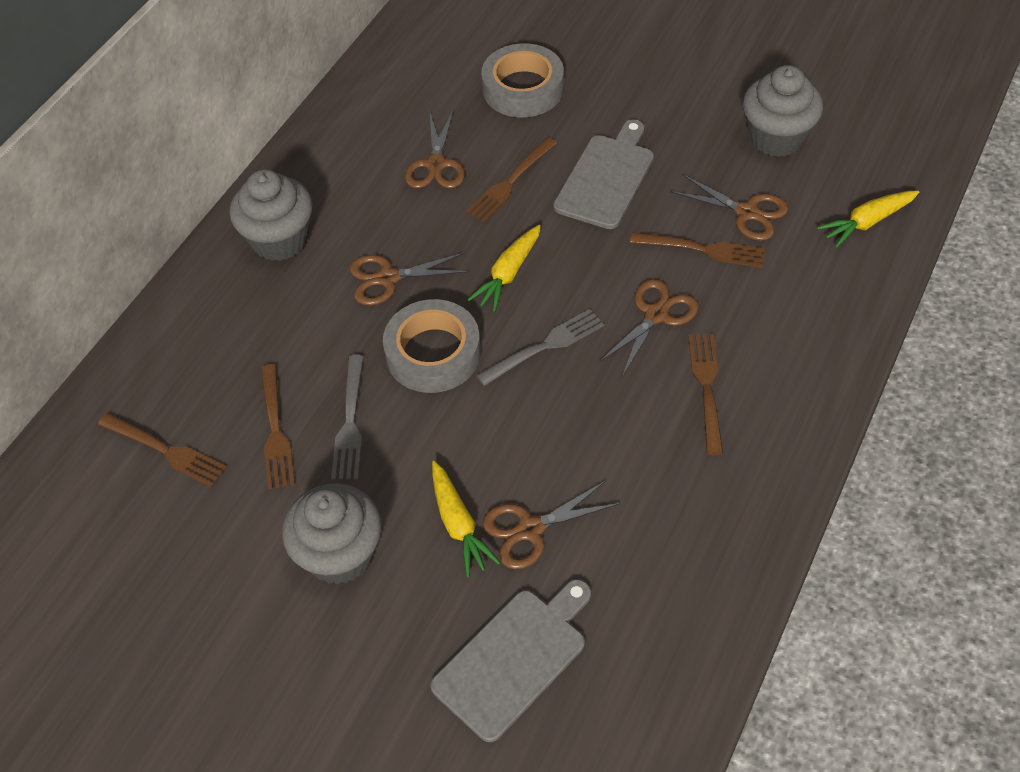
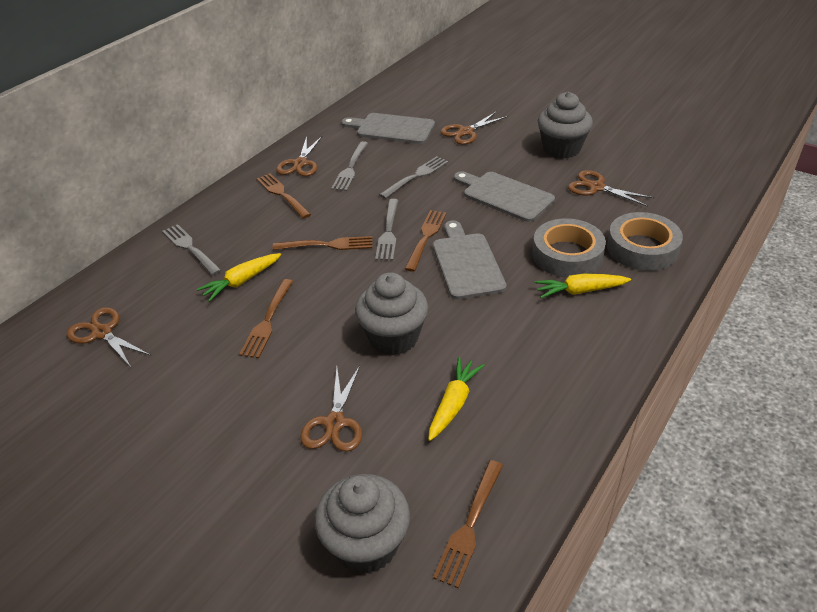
grey cutting board: [430,579,591,742] [553,119,654,229] = 2 -> [342,113,435,144] [433,221,507,299] [454,171,555,222] = 3
grey fork: [331,355,364,479] [476,309,604,386] = 2 -> [162,224,222,275] [331,141,368,191] [375,199,399,260] [379,156,448,199] = 4

